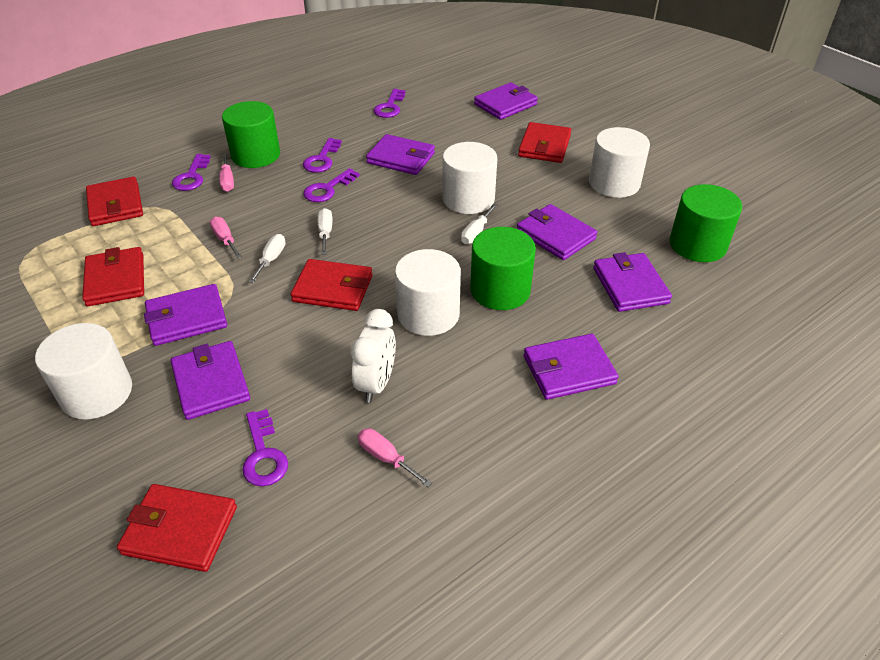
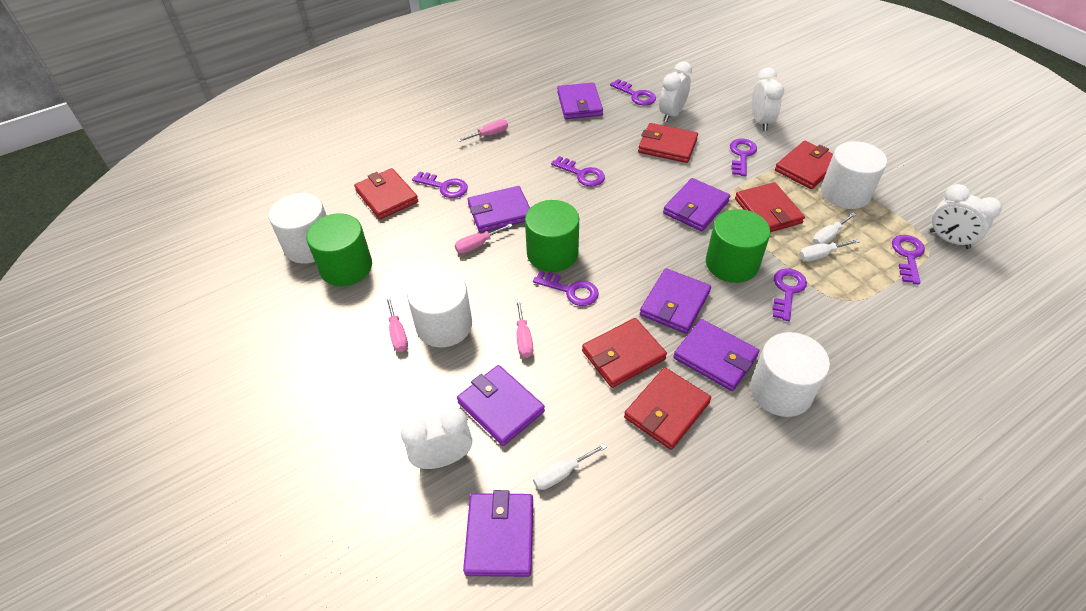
pink screwdriver: [210,217,242,259] [219,154,234,192] [358,429,432,487] = 3 -> [386,297,408,352] [455,224,513,253] [458,119,508,142] [516,299,533,358] = 4
purple key: [172,154,211,191] [242,409,288,486] [303,138,342,173] [303,168,360,202] [374,89,405,118] = 5 -> [412,171,468,198] [533,271,599,306] [551,156,605,187] [610,79,656,105] [730,139,757,176] [772,268,807,321] [892,235,925,284] = 7
red wallet: [82,247,144,306] [86,177,143,226] [117,484,237,572] [291,259,373,311] [518,122,571,163] = 5 -> [354,168,418,220] [582,318,667,388] [624,367,711,450] [638,123,698,163] [735,182,805,232] [775,141,833,189] = 6
white clock: [350,309,396,403] = 1 -> [401,407,472,469] [659,61,692,122] [752,67,784,131] [930,184,1002,249] = 4

